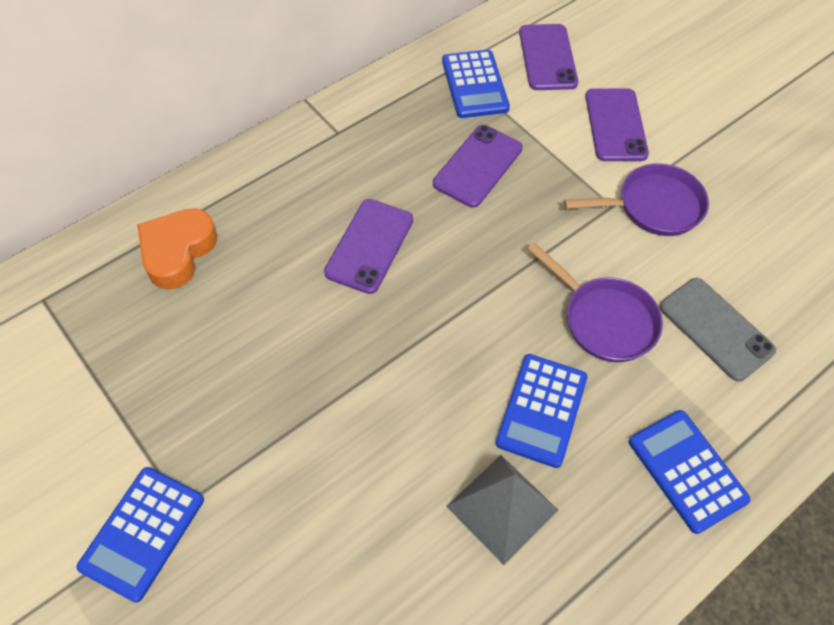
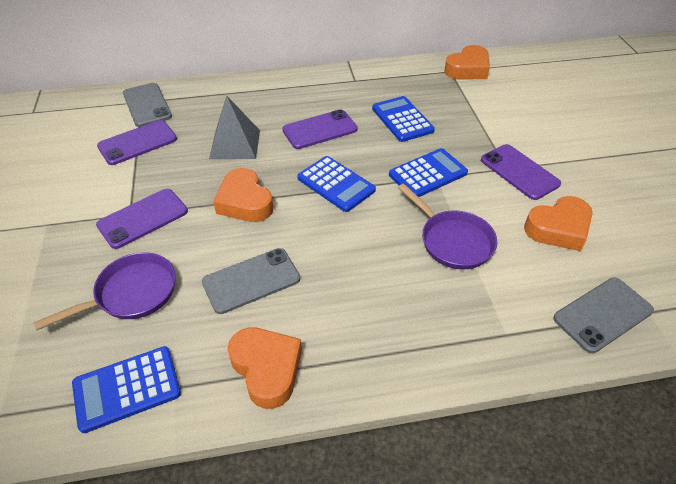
grey phone: [660,278,776,381] = 1 -> [123,83,172,127] [202,248,300,314] [553,278,654,353] = 3
orange heart: [137,208,217,290] = 1 -> [213,168,274,222] [228,327,302,409] [444,45,490,79] [524,196,593,251] = 4

